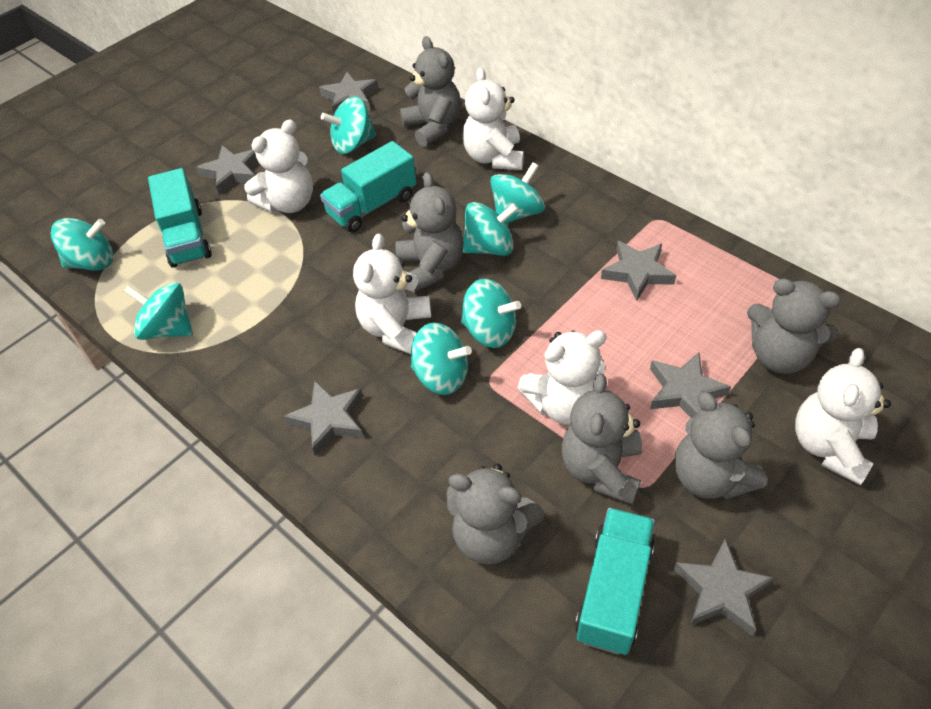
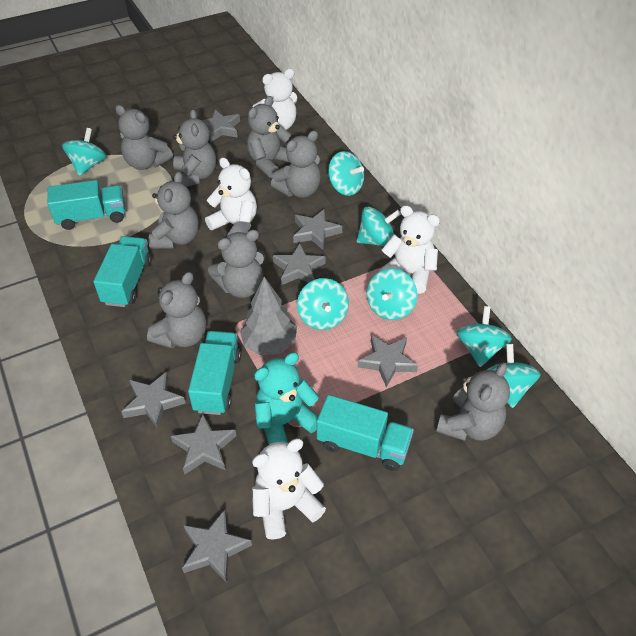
grey star: [196,145,258,195] [284,380,364,456] [319,72,378,114] [601,241,676,301] [650,353,731,418] [674,539,774,636] = 6 -> [122,371,186,429] [171,414,237,474] [182,509,252,583] [202,110,240,142] [273,243,325,285] [293,209,342,250] [358,335,418,387] = 7
grey teddy bear: [396,172,464,293] [400,36,461,147] [447,464,544,565] [561,374,642,505] [675,392,767,499] [747,278,841,374] = 6 -> [115,105,173,170] [147,272,206,349] [149,172,199,249] [173,109,216,187] [208,230,265,298] [247,96,291,178] [271,131,321,198] [436,362,510,441] = 8
grey tree: none = 0 -> [240,277,297,355] = 1
turquoise teddy bear: none = 0 -> [254,352,319,445] = 1
turquoise truck: [148,168,212,268] [320,141,416,232] [575,508,655,655] = 3 -> [47,180,125,230] [94,236,152,307] [188,331,241,415] [317,395,414,471] = 4
white teddy bear: [244,119,313,213] [353,234,431,354] [463,67,524,170] [517,330,607,425] [795,348,891,485] = 5 -> [205,158,257,236] [252,438,326,540] [253,69,297,130] [379,205,440,294] = 4

